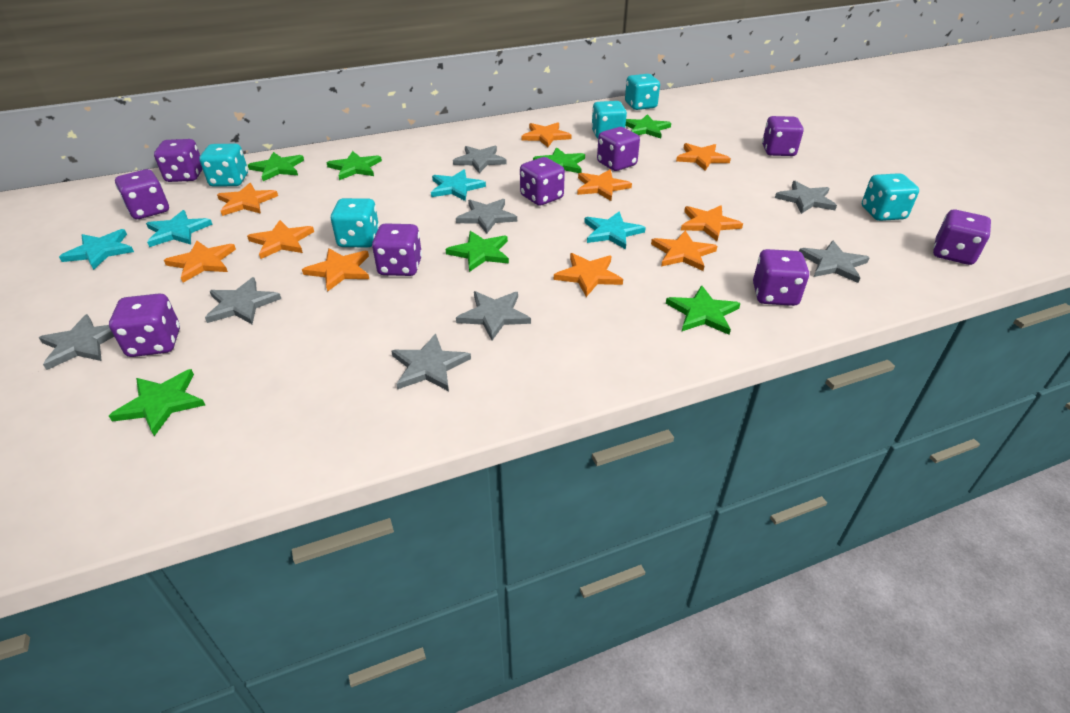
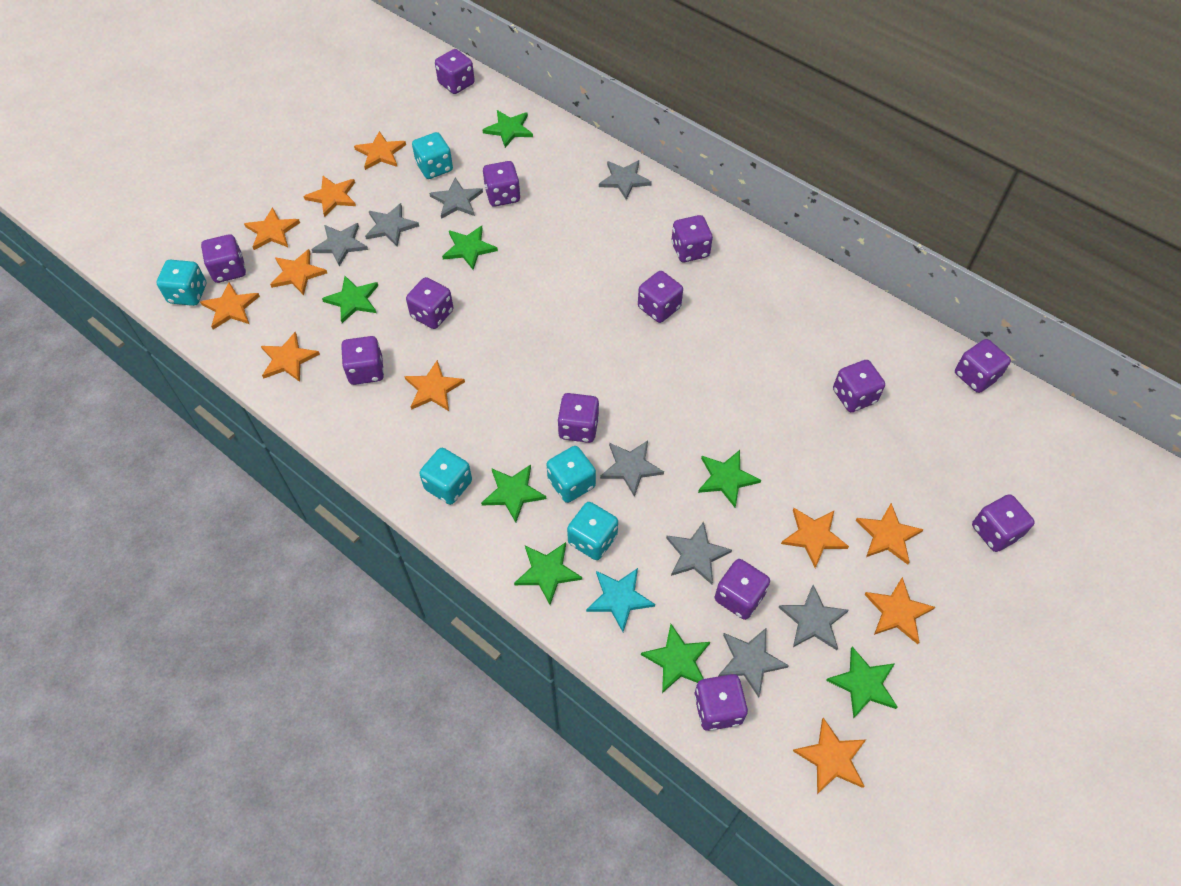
green star: [109,369,205,436] [248,152,304,181] [327,151,382,180] [445,231,509,272] [533,147,585,173] [626,114,671,138] [666,285,741,335] = 7 -> [322,276,378,323] [442,226,498,270] [481,465,546,523] [483,110,533,148] [514,542,582,605] [641,624,710,693] [698,450,761,507] [826,647,898,718] = 8
orange star: [164,241,236,283] [217,183,278,216] [247,220,314,259] [302,248,369,292] [521,123,571,147] [554,253,623,297] [577,169,632,201] [651,230,717,271] [676,143,731,171] [681,205,743,241] = 10 -> [200,282,260,330] [244,207,300,250] [261,332,320,382] [270,249,327,295] [303,176,356,217] [354,131,406,170] [404,360,465,411] [781,508,849,568] [793,718,866,794] [856,503,924,565] [864,577,935,644] = 11
purple dice: [109,294,180,357] [115,169,169,219] [154,139,203,182] [372,223,422,276] [520,157,565,206] [597,127,640,171] [753,249,809,306] [762,116,804,156] [933,210,991,265] = 9 -> [201,234,246,283] [341,336,384,385] [406,277,454,329] [435,49,475,94] [483,161,520,207] [557,393,599,443] [638,271,683,323] [672,215,713,262] [694,674,748,731] [715,559,770,620] [833,360,885,412] [955,339,1011,393] [972,494,1035,552] = 13
turquoise star: [59,229,134,270] [146,210,213,247] [431,170,486,201] [584,211,646,249] = 4 -> [586,568,655,632] = 1

